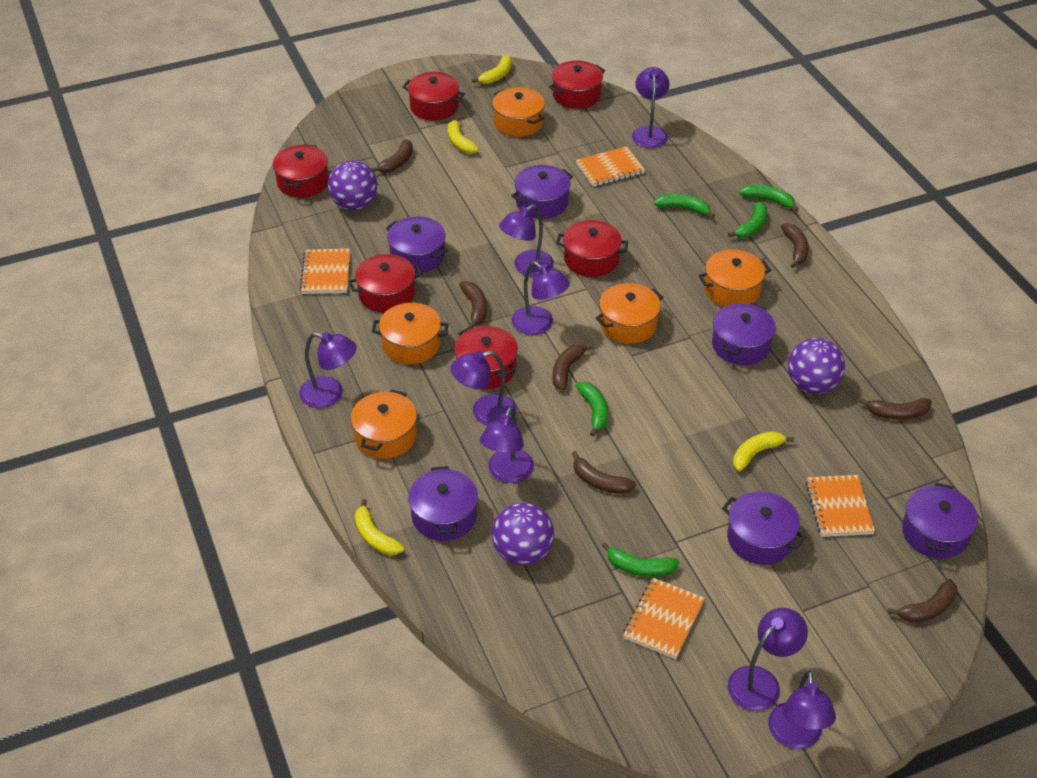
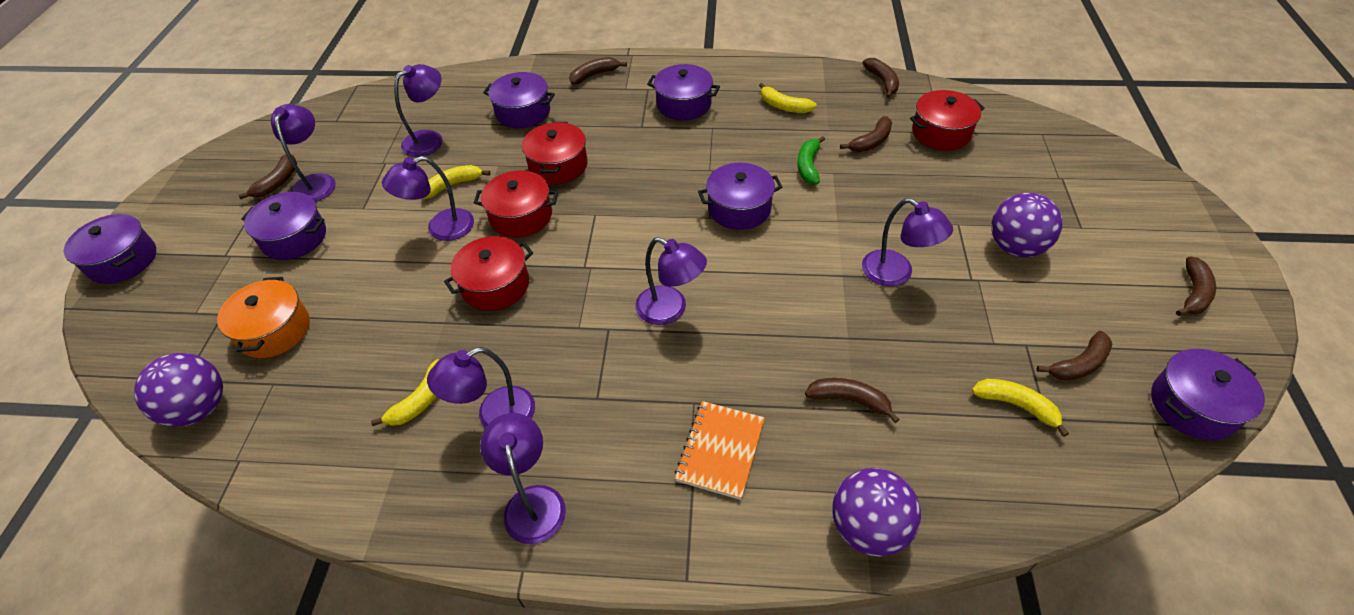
green banana: [575,382,608,437] [601,542,679,577] [654,194,715,218] [728,201,767,238] [739,185,799,212] = 5 -> [797,136,825,185] = 1
orange notebook: [300,249,350,294] [576,146,645,187] [623,578,705,659] [806,475,875,537] = 4 -> [675,401,765,500] = 1
orange pot: [350,390,417,459] [372,303,449,364] [492,87,545,137] [596,283,663,344] [698,250,771,307] = 5 -> [217,277,310,358] = 1
purple lamp: [299,332,357,408] [450,350,517,426] [480,407,534,483] [499,204,554,277] [512,261,570,335] [632,67,670,148] [728,608,808,711] [768,671,836,749] = 8 -> [271,104,336,202] [382,156,474,241] [394,64,443,157] [427,347,535,428] [480,413,566,544] [635,237,707,325] [862,198,953,286] = 7
red pot: [273,144,329,198] [348,254,422,313] [402,72,465,121] [454,326,518,389] [549,61,605,109] [556,220,628,277] = 6 -> [444,236,533,311] [474,170,558,238] [522,122,588,184] [910,90,984,150] = 4

